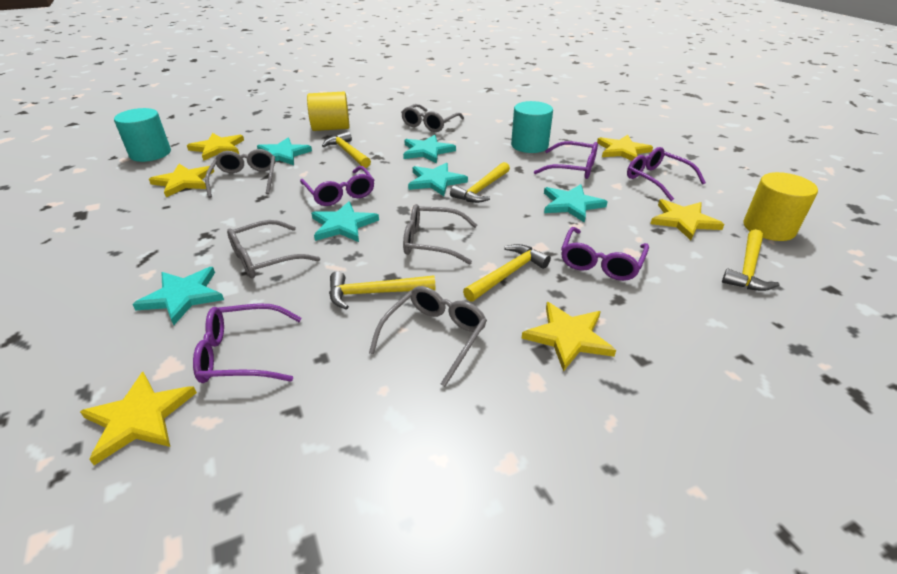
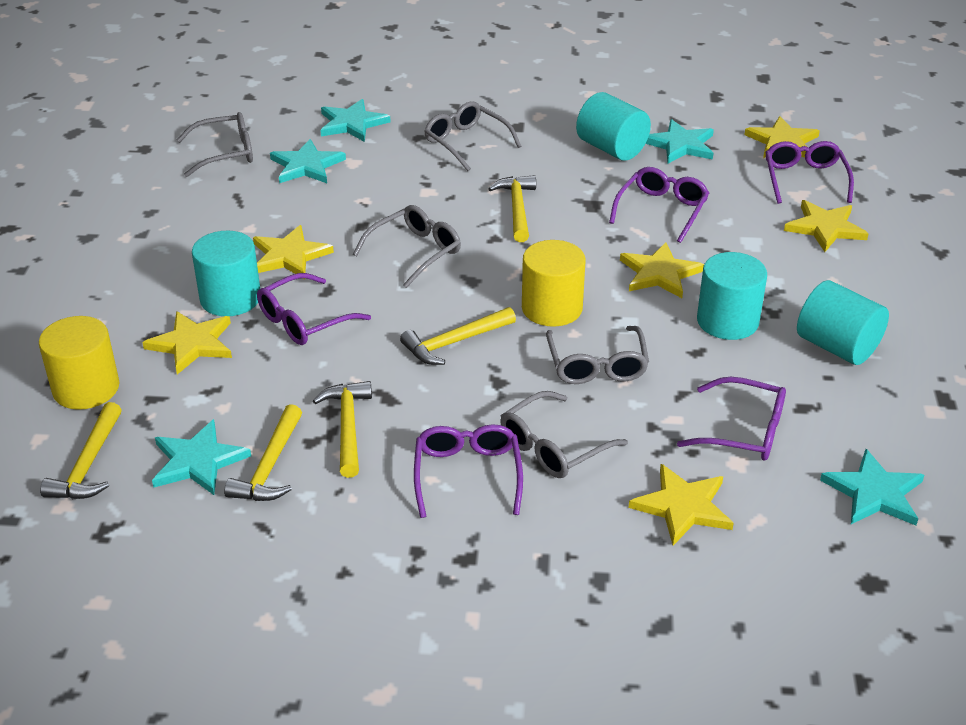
turquoise cylinder: [114,108,171,162] [511,101,553,153] = 2 -> [192,231,260,316] [576,92,651,161] [697,252,767,340] [797,280,889,365] = 4
turquoise star: [132,267,224,325] [257,138,312,165] [311,201,379,242] [403,135,456,163] [408,162,468,196] [544,184,608,223] = 6 -> [152,419,251,495] [270,139,346,183] [320,99,391,142] [645,119,714,163] [820,449,924,525] = 5

